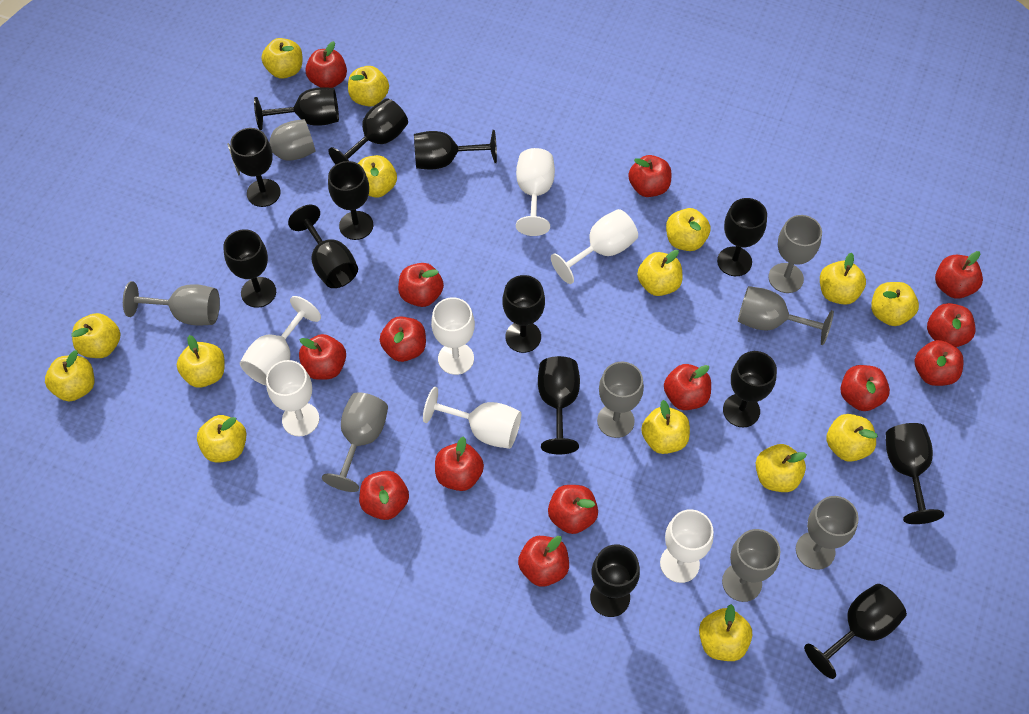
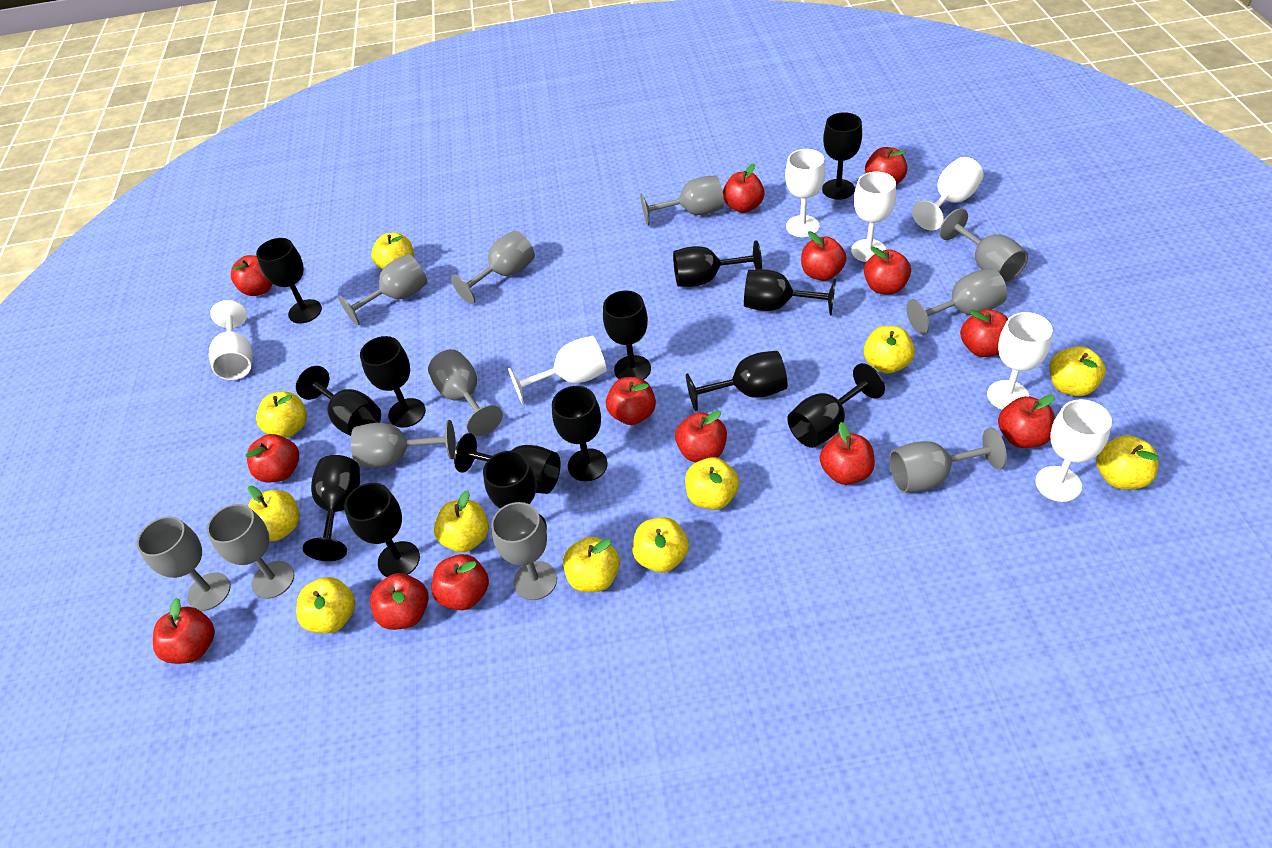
grey goblet: [123,281,220,326] [227,119,316,176] [322,392,388,492] [597,362,644,438] [722,529,781,602] [738,286,834,345] [768,215,822,293] [796,496,859,570] = 8 -> [137,516,231,611] [207,504,294,599] [338,254,428,326] [351,420,456,468] [428,349,503,436] [451,231,535,304] [491,502,557,600] [640,175,724,226] [889,428,1007,493] [907,268,1007,335] [939,208,1028,283] = 11
yellow apple: [45,350,94,401] [71,313,120,358] [177,335,225,388] [197,415,247,463] [261,38,302,79] [348,66,389,107] [358,155,397,198] [637,250,683,296] [641,400,690,454] [666,208,711,251] [699,604,752,661] [756,444,807,492] [820,253,866,305] [826,414,878,462] [871,282,919,326] = 15 -> [248,485,300,541] [256,391,307,438] [296,577,355,633] [371,233,414,270] [434,490,489,552] [563,537,620,592] [632,517,689,573] [685,457,739,510] [864,326,915,373] [1050,346,1106,396] [1096,435,1159,489] = 11

